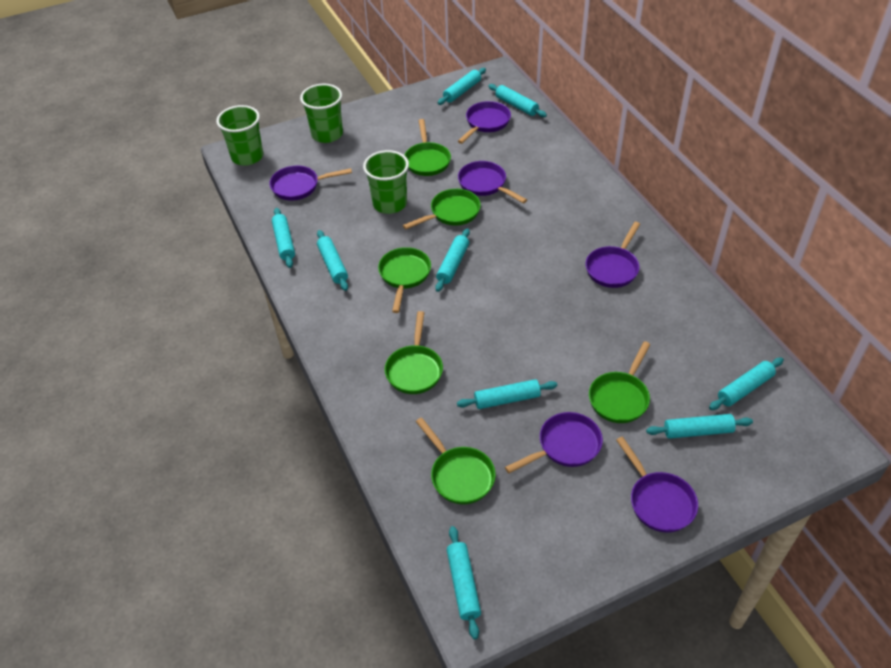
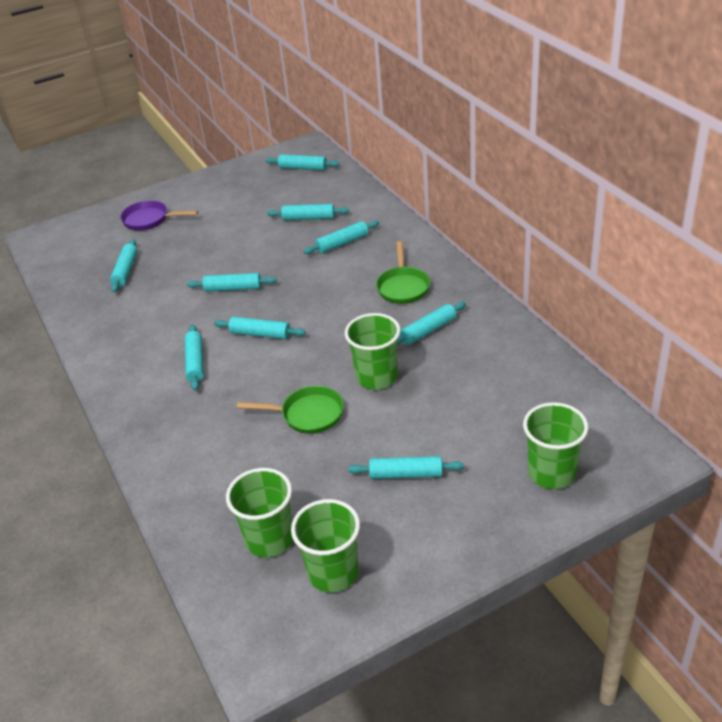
green cup: [216,105,263,166] [300,84,343,143] [363,150,409,214] = 3 -> [226,468,293,557] [291,499,360,592] [345,313,401,390] [523,402,588,489] = 4
green pan: [378,247,431,313] [385,311,443,394] [403,189,481,229] [404,119,451,176] [416,417,496,504] [589,341,651,423] = 6 -> [237,386,344,434] [376,241,430,304] = 2
purple pan: [269,166,352,201] [458,101,511,144] [458,161,527,204] [505,412,603,473] [586,222,640,288] [616,436,698,533] = 6 -> [120,200,198,231] = 1

